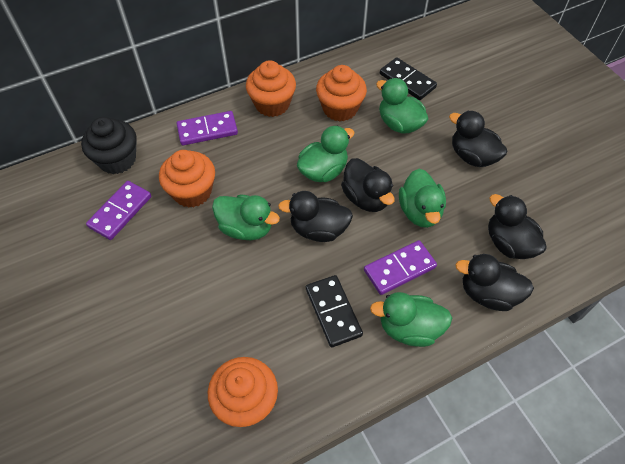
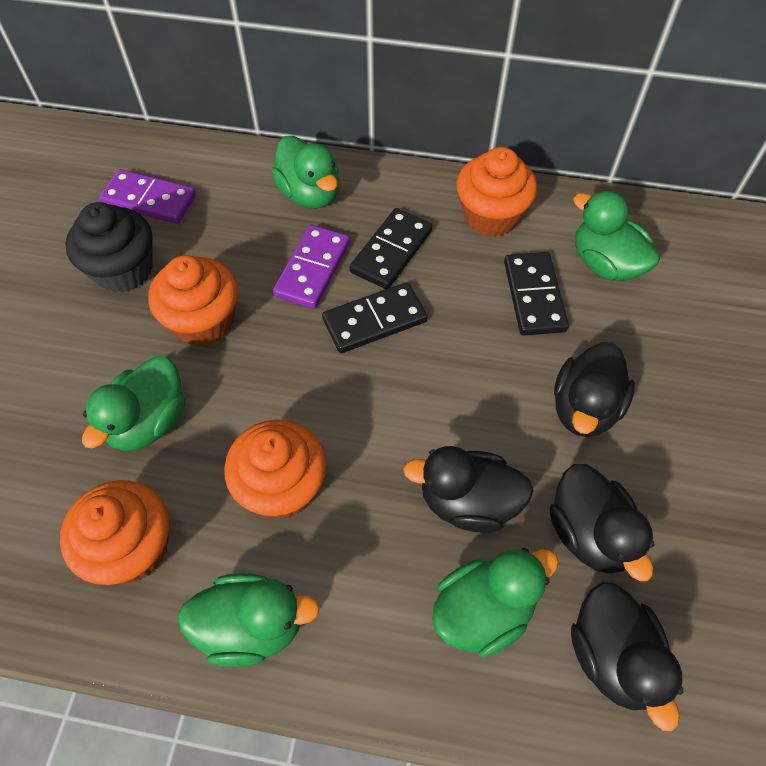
black domino: [306,275,363,348] [380,57,437,100] = 2 -> [322,282,428,353] [350,208,432,289] [504,252,569,336] = 3
black duck: [278,191,353,242] [341,158,395,212] [449,111,507,167] [455,254,534,311] [488,194,547,259] = 5 -> [403,446,534,533] [550,464,655,581] [554,342,635,437] [571,582,683,731] = 4
purple domino: [86,181,151,240] [177,111,238,145] [364,240,437,295] = 3 -> [99,169,196,224] [273,225,350,309] = 2

